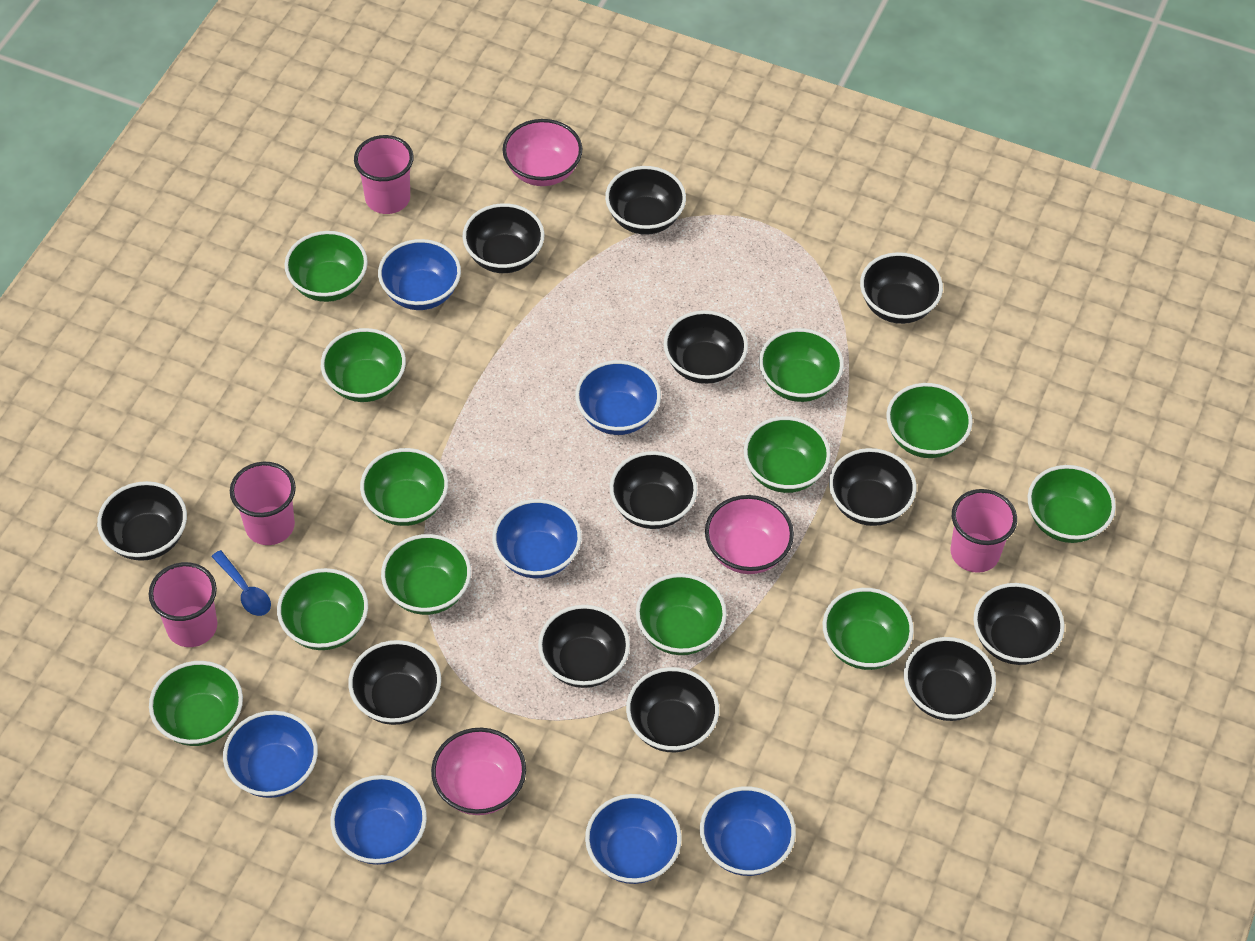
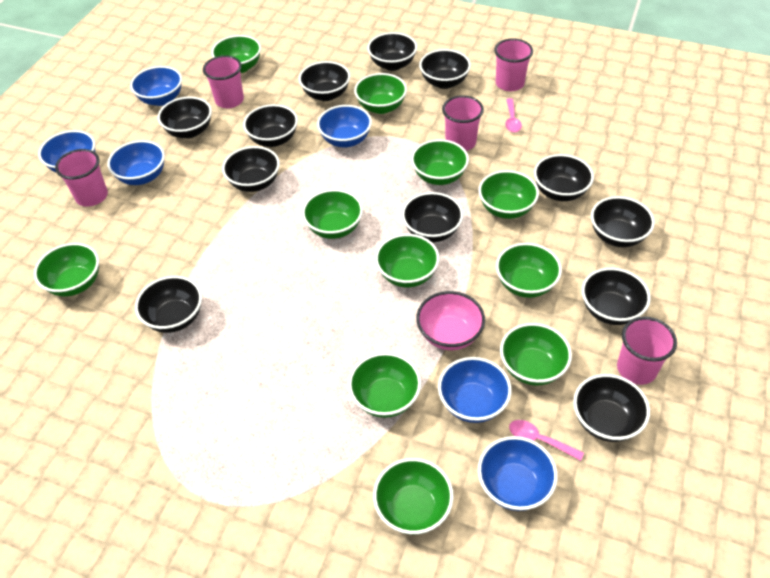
blue bowl: [223,711,318,798] [330,775,427,865] [378,239,461,310] [492,499,582,578] [575,360,661,435] [585,794,682,884] [700,786,796,876] = 7 -> [38,130,95,172] [107,140,165,185] [130,66,182,106] [317,105,372,147] [438,357,512,423] [478,436,558,511] = 6
blue spoon: [211,550,271,616] = 1 -> none = 0
green bowl: [149,661,243,746] [277,568,368,650] [284,231,368,302] [321,328,406,402] [360,448,448,526] [381,534,471,615] [636,573,727,655] [744,416,831,493] [759,328,844,402] [823,588,914,670] [886,383,973,458] [1028,465,1116,543] = 12 -> [34,243,99,296] [211,35,261,73] [302,189,363,239] [348,352,421,418] [354,73,407,114] [373,458,454,535] [375,234,440,287] [411,139,469,185] [478,170,539,219] [496,243,562,298] [500,323,572,385] = 11
pink bowl: [431,728,526,815] [503,119,582,186] [705,495,794,574] = 3 -> [416,291,485,350] = 1
pink cup: [149,562,217,647] [230,462,296,545] [354,135,414,214] [951,489,1017,573] = 4 -> [55,149,108,206] [203,55,244,108] [442,95,484,151] [494,38,533,91] [617,317,677,385] = 5
pink spoon: none = 0 -> [505,98,522,132] [509,420,584,461] = 2

